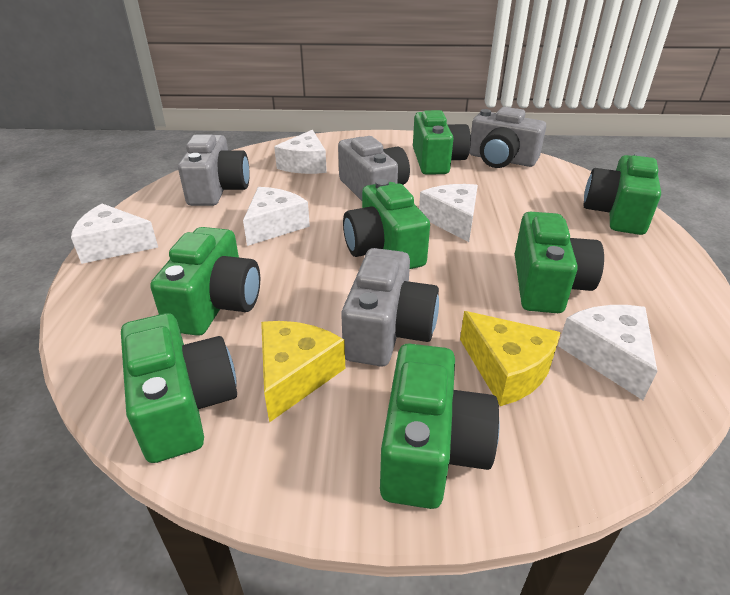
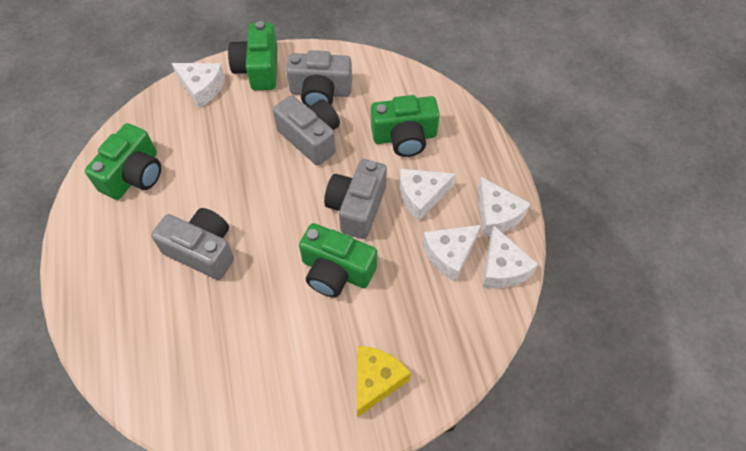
green camera: [121,313,237,463] [150,227,260,336] [343,179,430,269] [380,344,500,509] [413,110,471,175] [515,212,604,313] [584,152,661,235] = 7 -> [85,123,161,200] [228,21,278,90] [299,223,377,298] [371,95,440,157] = 4
yellow cheese: [261,321,345,423] [460,311,561,406] = 2 -> [357,346,411,418] = 1

